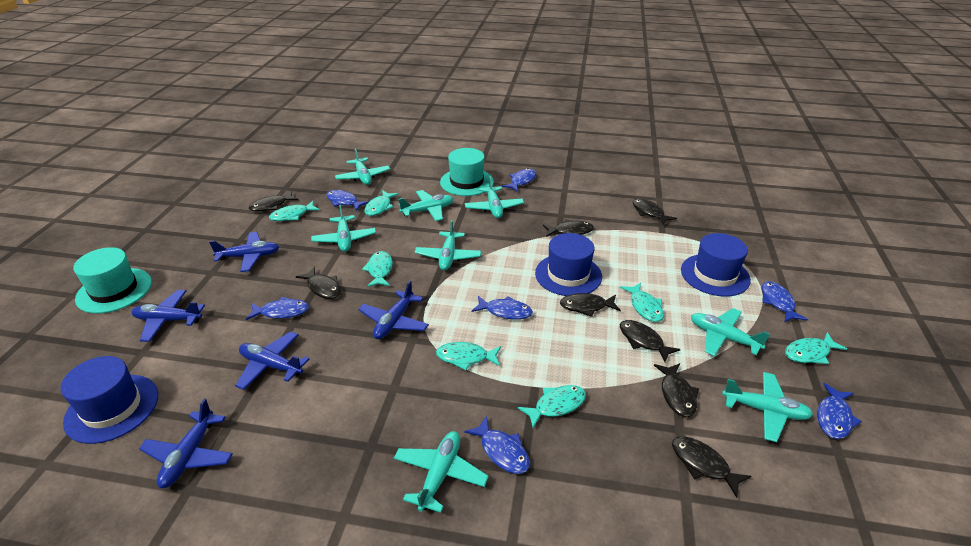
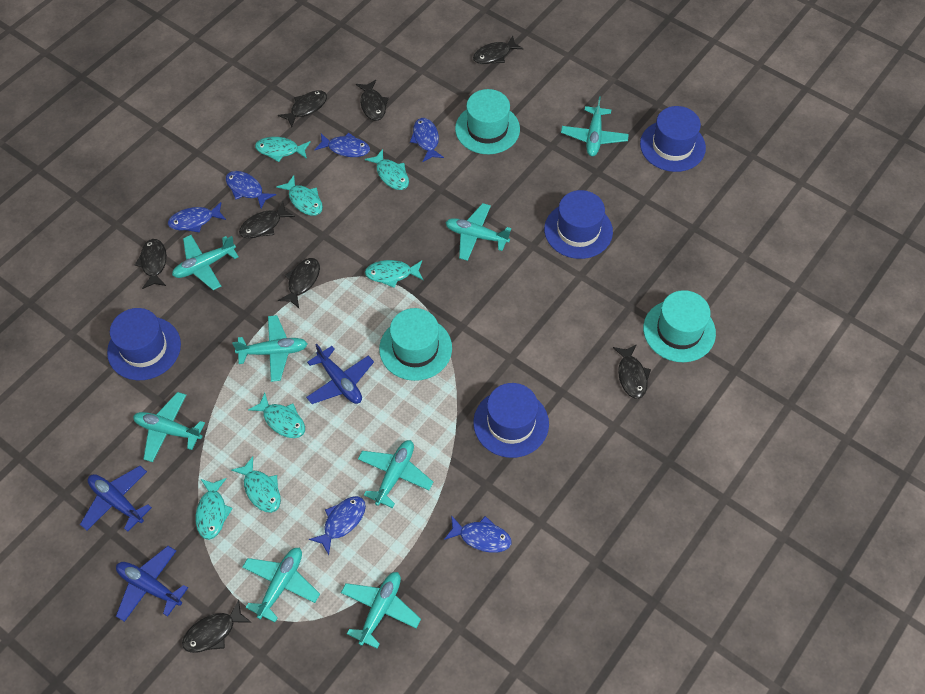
blue fish: [246,297,309,320] [326,190,369,211] [464,416,530,474] [472,296,533,320] [502,168,536,192] [762,281,808,322] [817,383,862,439] = 7 -> [168,202,226,233] [226,171,276,208] [309,496,366,555] [314,133,370,157] [410,118,444,162] [444,515,512,553] = 6
blue hat: [61,356,158,444] [535,233,602,296] [681,233,751,297] = 3 -> [107,308,181,380] [473,383,549,458] [544,190,613,259] [640,106,706,172] = 4
blue plane: [131,290,205,342] [139,399,233,488] [209,232,279,272] [235,331,309,390] [358,280,429,339] = 5 -> [80,466,152,532] [116,546,188,622] [306,343,374,404] = 3
turquoise hat: [73,247,152,313] [440,148,494,196] = 2 -> [379,308,452,381] [455,89,520,154] [643,290,716,362] = 3

